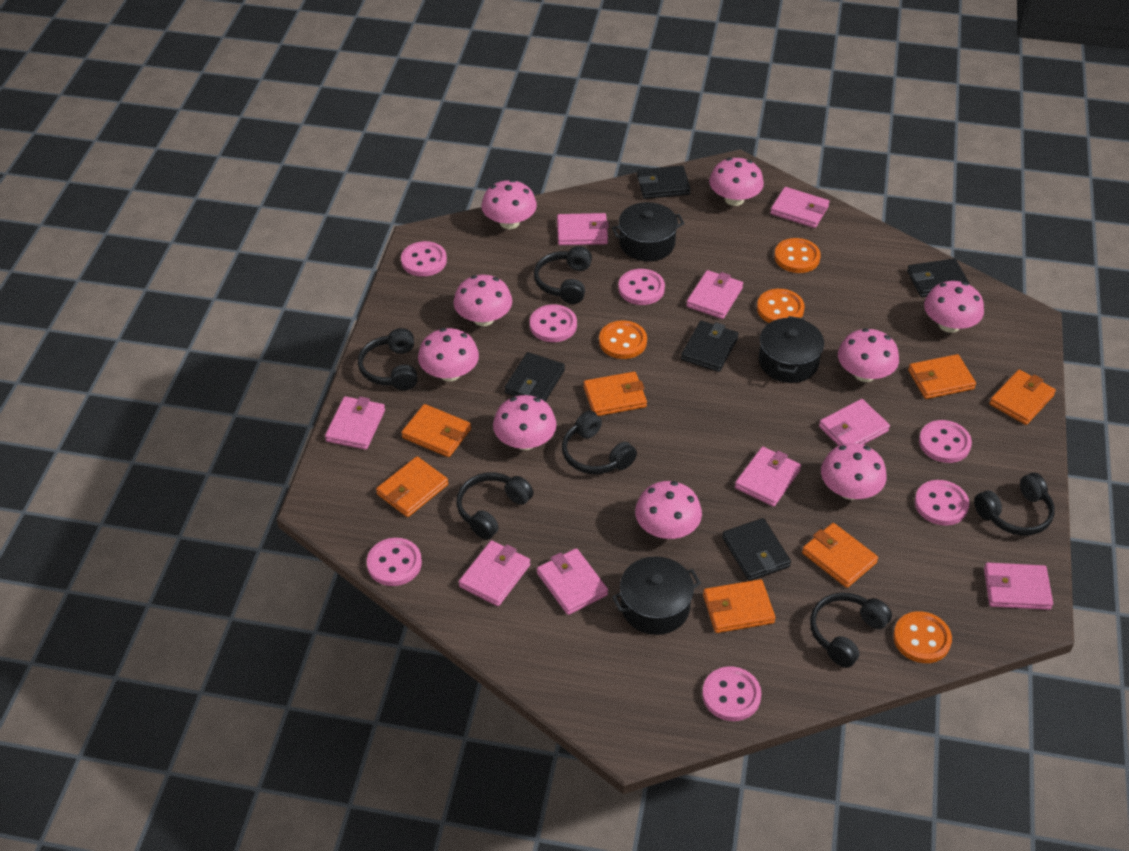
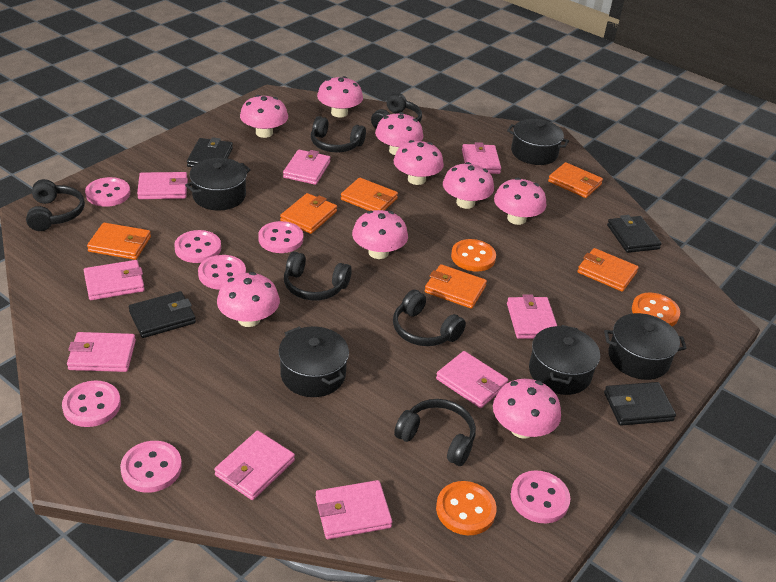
black pot: [612,202,685,261] [612,556,701,635] [759,316,824,383] = 3 -> [185,158,251,210] [279,326,349,397] [507,119,569,165] [529,325,600,395] [604,313,687,380] = 5
black wallet: [504,352,565,402] [637,165,691,199] [681,321,739,372] [722,518,791,581] [907,258,970,297] = 5 -> [129,291,196,338] [187,137,233,167] [604,382,676,426] [607,215,662,253] = 4
orange button: [599,320,647,359] [757,289,805,323] [774,238,821,273] [893,611,952,663] = 4 -> [436,481,497,535] [451,239,496,272] [632,293,680,326] = 3
orange wallet: [376,456,448,517] [401,404,471,457] [583,372,647,416] [703,579,776,633] [802,523,878,588] [908,354,976,399] [989,370,1056,425] = 7 -> [87,223,151,260] [280,193,337,234] [341,178,398,211] [425,264,487,309] [548,162,603,198] [577,248,639,292] = 6

